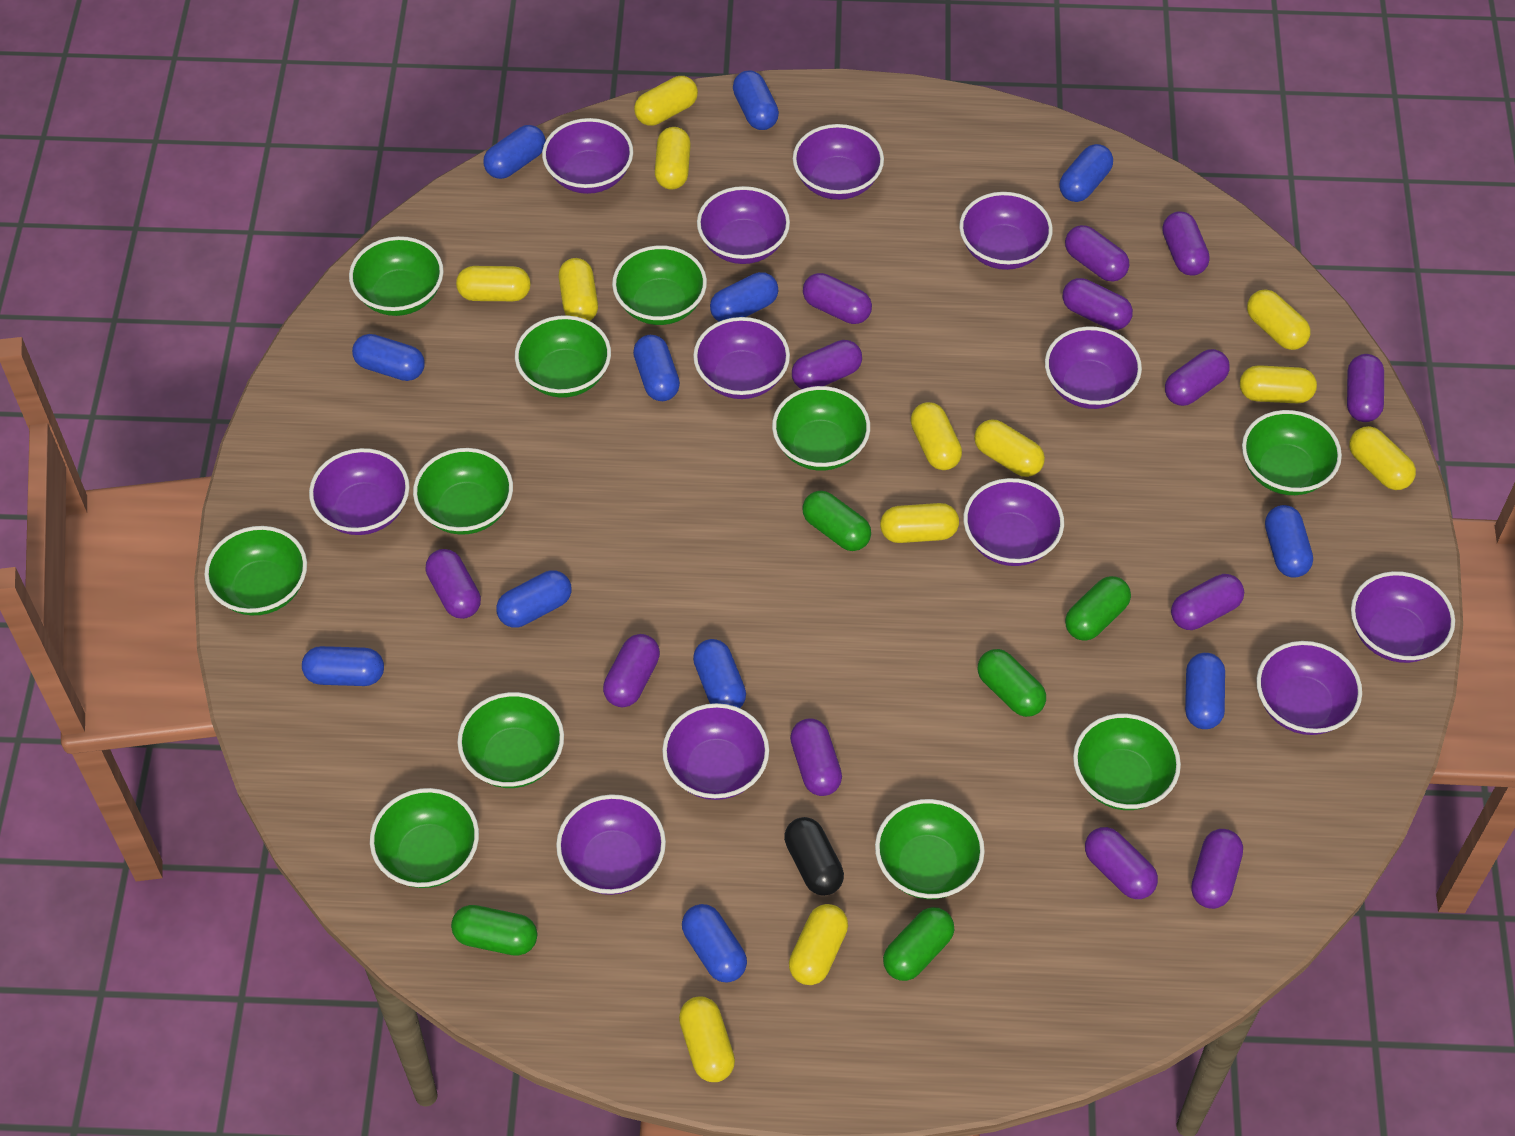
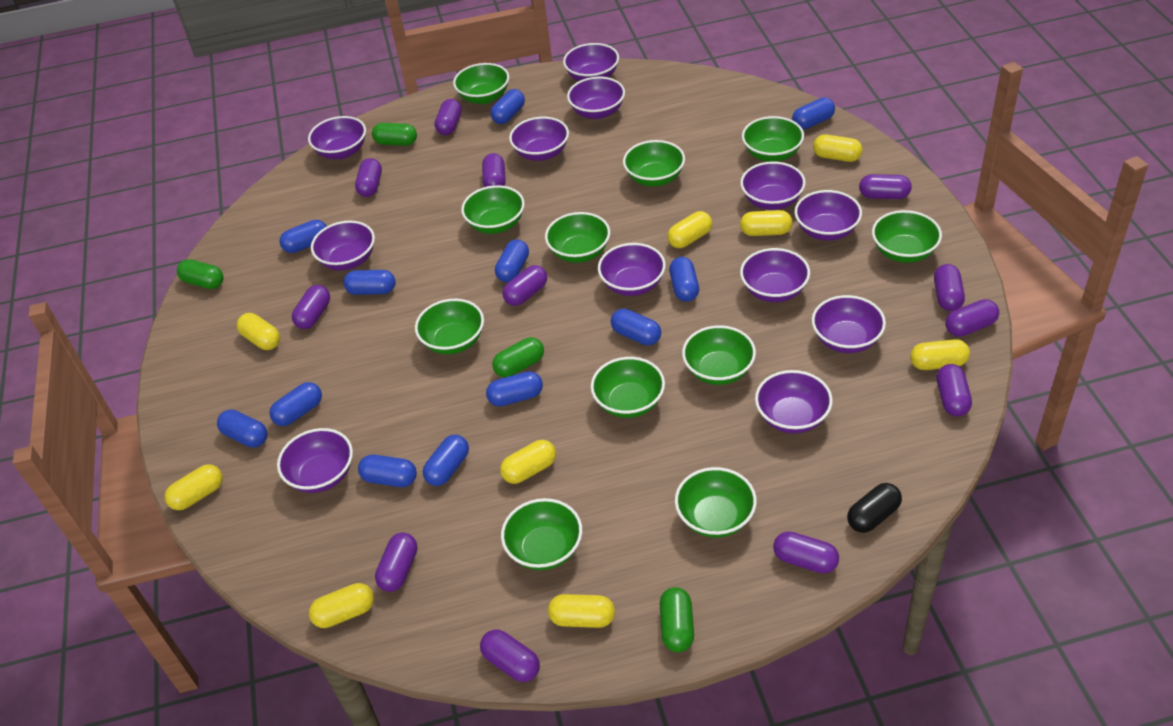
green capsule: [451,905,537,956] [802,491,871,551] [883,907,954,981] [978,649,1046,717] [1065,576,1131,641] = 5 -> [177,259,224,289] [372,123,417,146] [492,337,544,377] [660,587,694,652] = 4
purple capsule: [425,549,481,619] [603,634,660,707] [790,718,842,796] [792,340,862,389] [803,273,872,324] [1063,278,1133,330] [1065,225,1129,282] [1085,827,1158,899] [1162,211,1210,276] [1165,349,1230,406] [1171,574,1244,630] [1191,829,1243,909] [1347,354,1384,422] = 13 -> [292,285,330,329] [355,158,382,197] [375,532,418,592] [434,99,462,135] [480,629,540,682] [482,153,505,187] [503,265,547,306] [773,531,839,574] [859,174,912,199] [934,264,965,311] [936,364,972,416] [945,299,999,337] = 12
yellow capsule: [456,266,531,301] [558,258,598,321] [634,76,698,126] [655,127,691,190] [679,997,735,1082] [789,904,848,985] [880,503,959,543] [911,402,962,470] [974,420,1045,477] [1240,365,1317,403] [1247,289,1311,350] [1349,426,1416,490] = 12 -> [164,464,223,510] [236,313,280,350] [309,583,374,628] [500,440,556,484] [548,594,615,628] [667,211,712,248] [740,210,793,236] [813,134,863,162] [910,339,970,370] = 9

